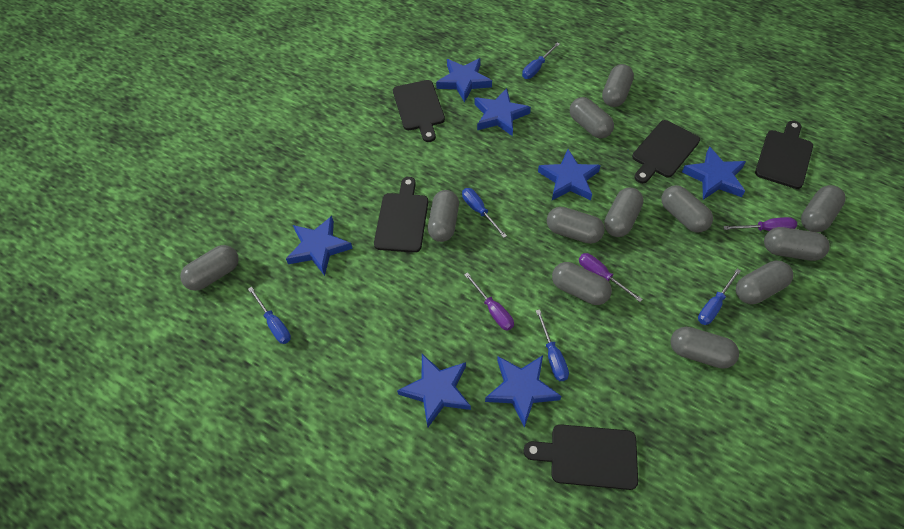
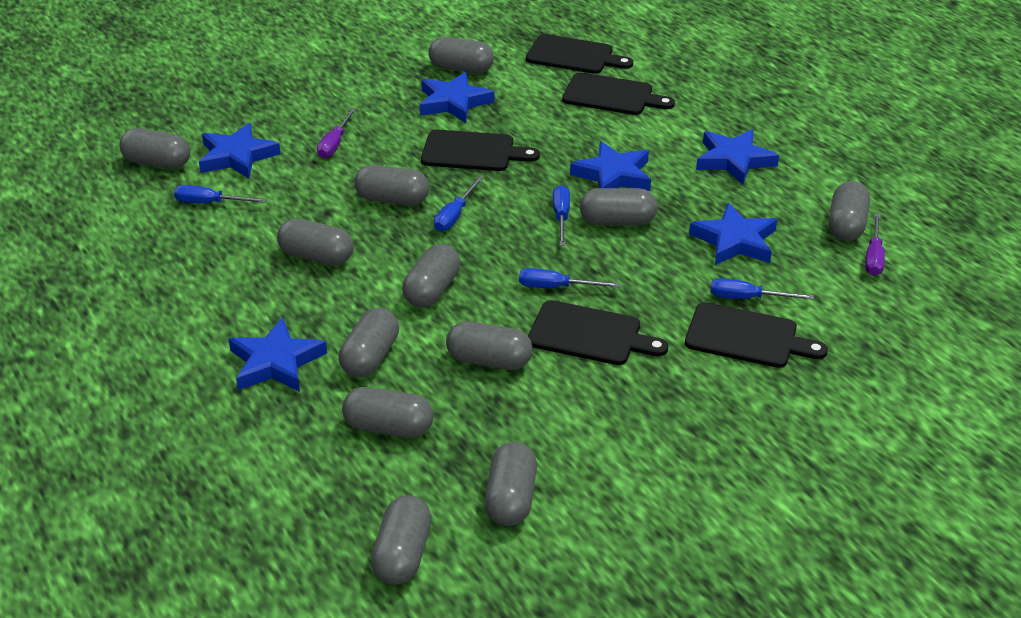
blue star: [286,216,353,276] [397,354,471,427] [436,58,492,103] [474,88,531,136] [485,355,561,428] [538,149,601,200] [682,147,746,200] = 7 -> [199,123,281,178] [228,318,327,392] [420,72,494,123] [570,141,651,191] [689,203,777,265] [696,129,779,185] = 6
purple screwdriver: [464,272,514,331] [579,253,643,302] [723,217,797,231] = 3 -> [317,108,356,158] [865,214,885,276] = 2

